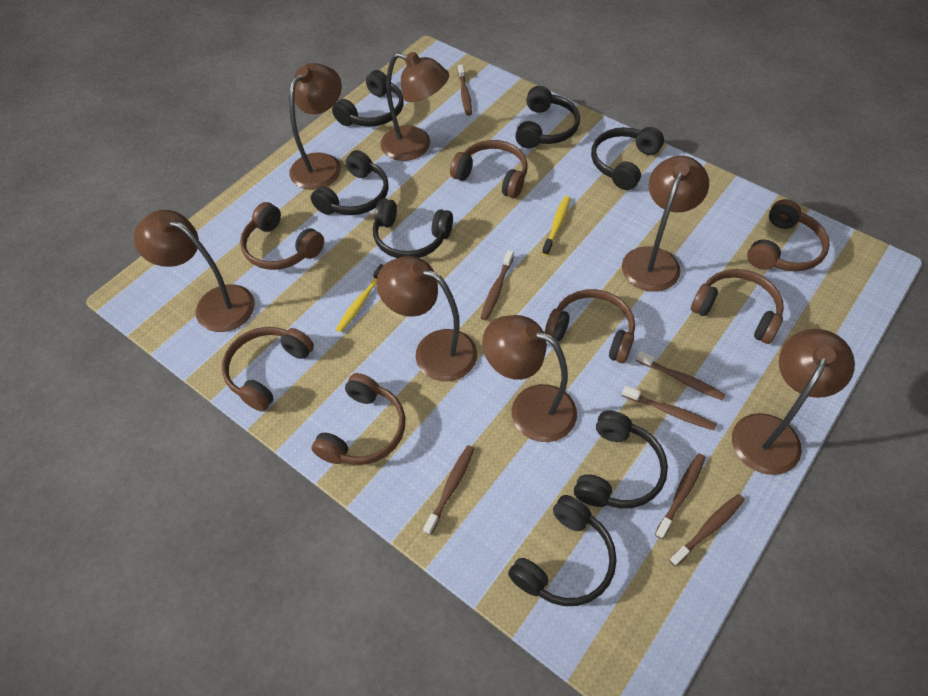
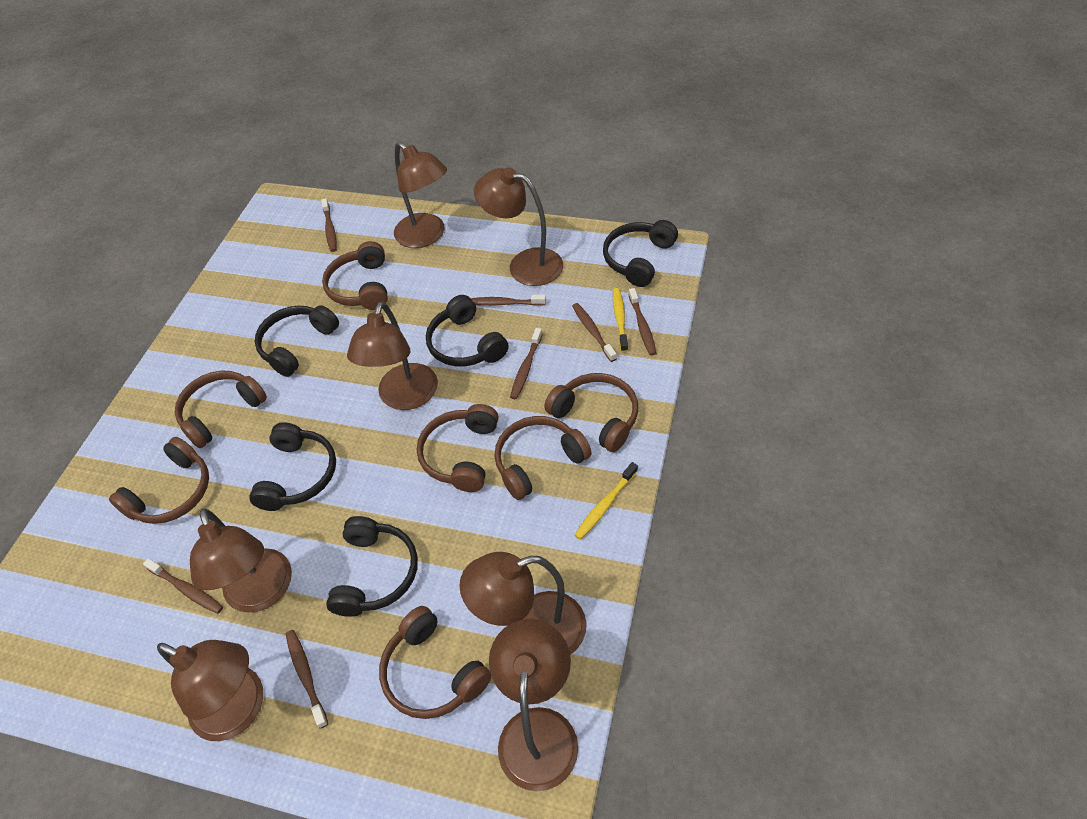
black headphones: [311,150,389,215] [332,70,404,127] [373,198,453,258] [508,495,616,606] [515,86,580,149] [574,410,668,508] [591,127,664,190] = 7 -> [249,422,336,511] [255,305,339,377] [326,516,418,617] [426,295,509,367] [603,220,678,287] = 5

